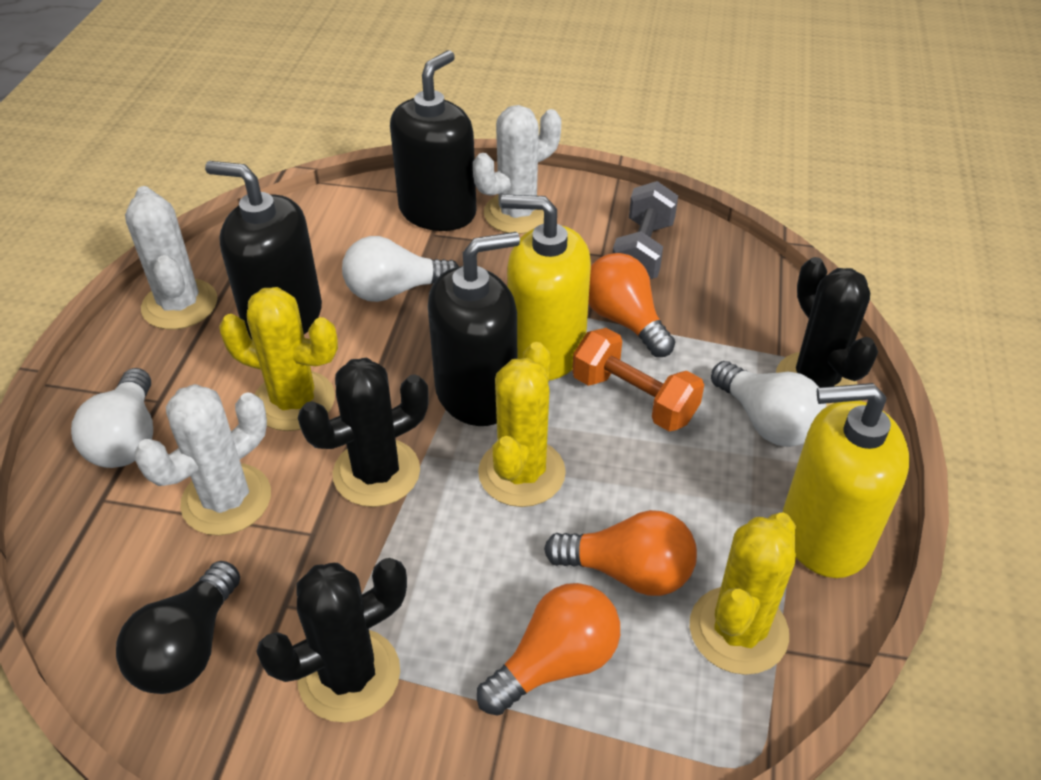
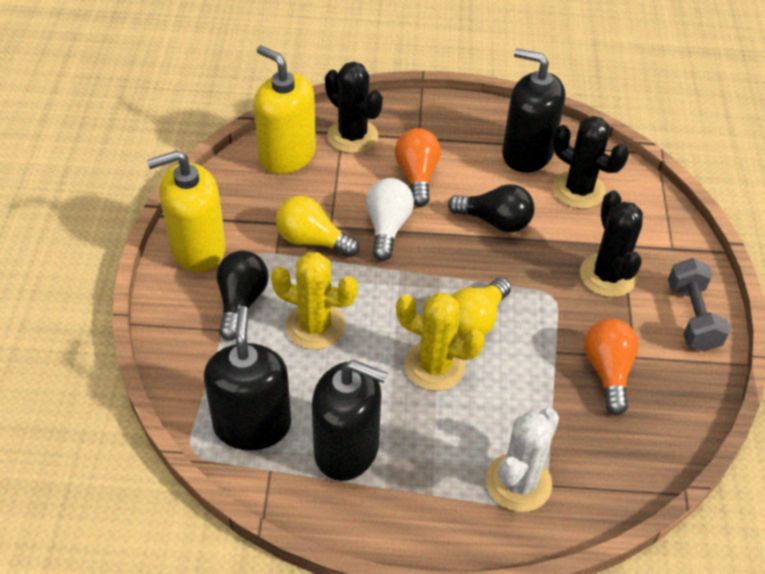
black light bulb: [116,561,240,694] = 1 -> [217,251,268,341] [448,184,535,232] = 2
orange dumbbell: [572,328,704,431] = 1 -> none = 0
orange light bulb: [477,583,620,716] [544,510,697,596] [588,253,675,357] = 3 -> [395,128,441,207] [584,319,639,415] = 2
white cactus: [125,186,217,330] [134,384,271,536] [473,105,561,234] = 3 -> [486,408,559,512] = 1
white light bulb: [71,368,153,468] [342,236,459,302] [711,361,826,447] = 3 -> [366,178,414,261] = 1
yellow cactus: [219,287,338,431] [478,342,566,507] [690,513,796,675] = 3 -> [271,252,358,350] [396,293,485,391] = 2
yellow light bulb: none = 0 -> [276,196,359,257] [451,277,511,339] = 2

